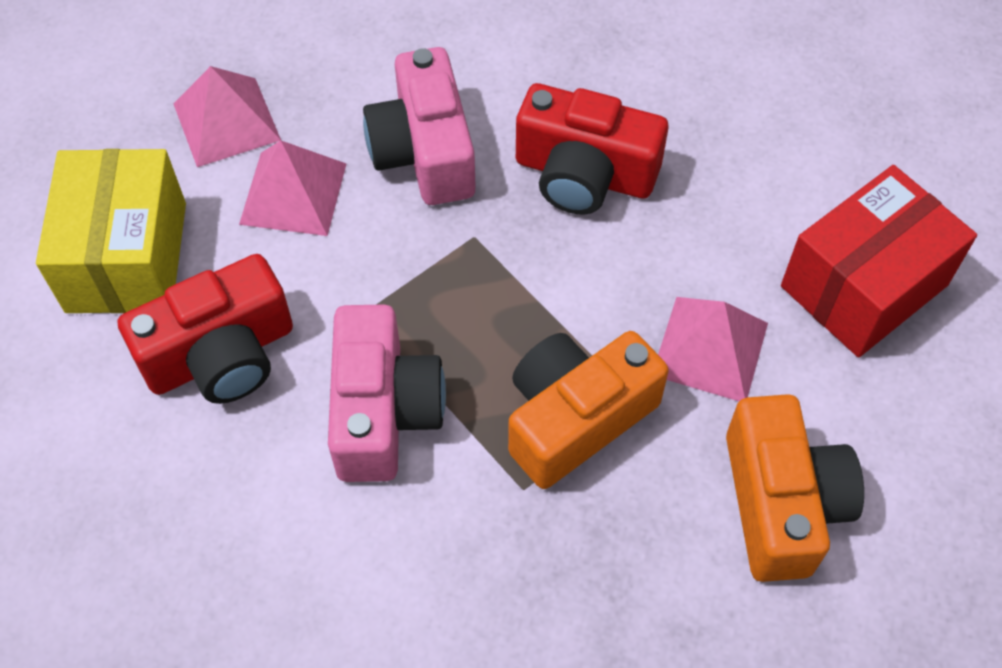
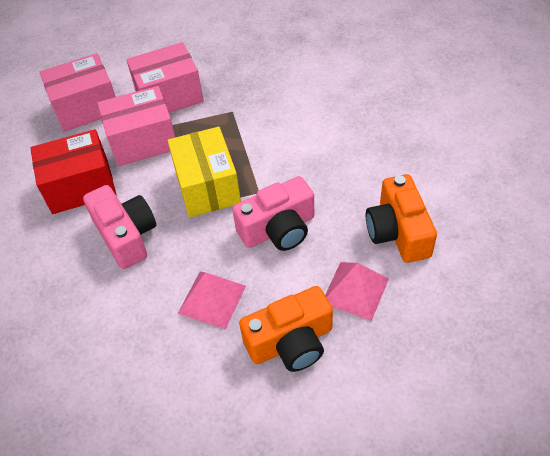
pink box: none = 0 -> [40,53,116,132] [98,86,175,166] [126,42,204,113] = 3
pink pyramid: [174,66,281,167] [239,140,346,236] [658,297,768,401] = 3 -> [178,272,246,329] [325,262,389,321] = 2
red camera: [118,254,293,404] [516,83,668,214] = 2 -> none = 0

